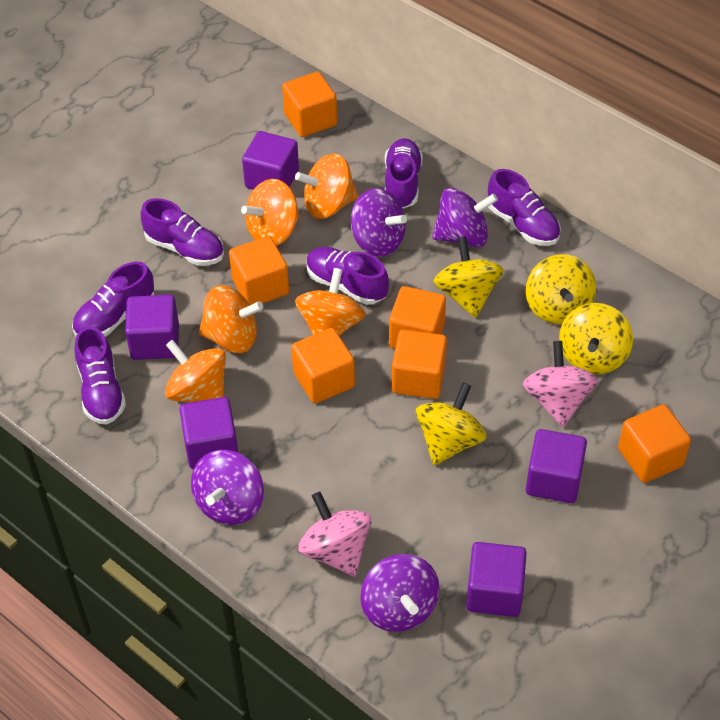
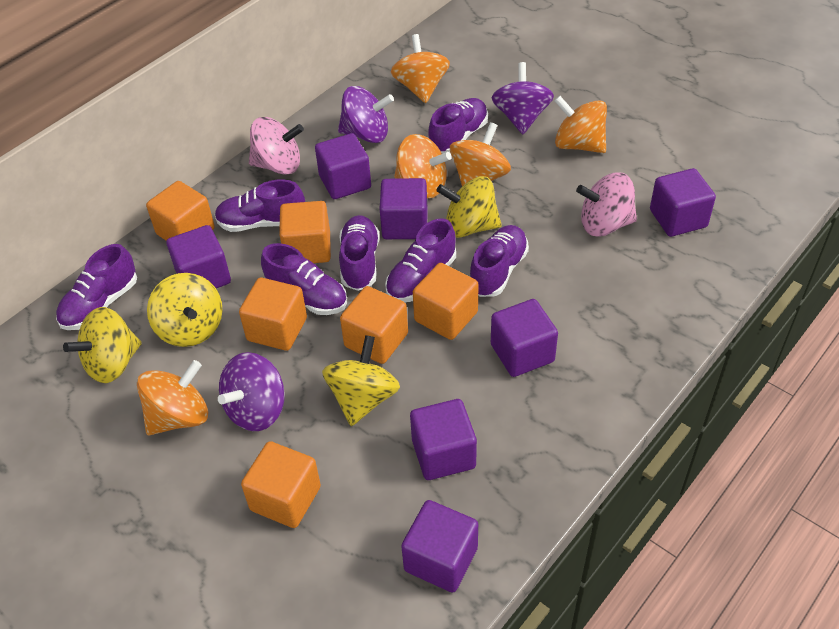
purple cube: [125,295,179,360] [179,397,238,469] [242,131,299,190] [466,542,527,617] [526,429,587,503] = 5 -> [166,225,231,288] [315,133,371,199] [380,178,428,239] [401,500,478,592] [410,399,477,480] [491,299,558,377] [650,168,716,237] = 7
purple shoe: [72,261,154,337] [74,326,126,425] [140,198,224,266] [306,247,389,305] [385,138,423,208] [488,169,561,246] = 6 -> [56,244,137,330] [215,179,305,232] [261,243,347,315] [339,215,379,291] [385,219,456,302] [428,98,488,154] [470,225,529,297] = 7
purple spinning top: [191,450,264,525] [351,188,407,257] [360,554,440,632] [432,187,498,247] = 4 -> [218,352,285,431] [338,86,394,143] [492,62,554,134] = 3

